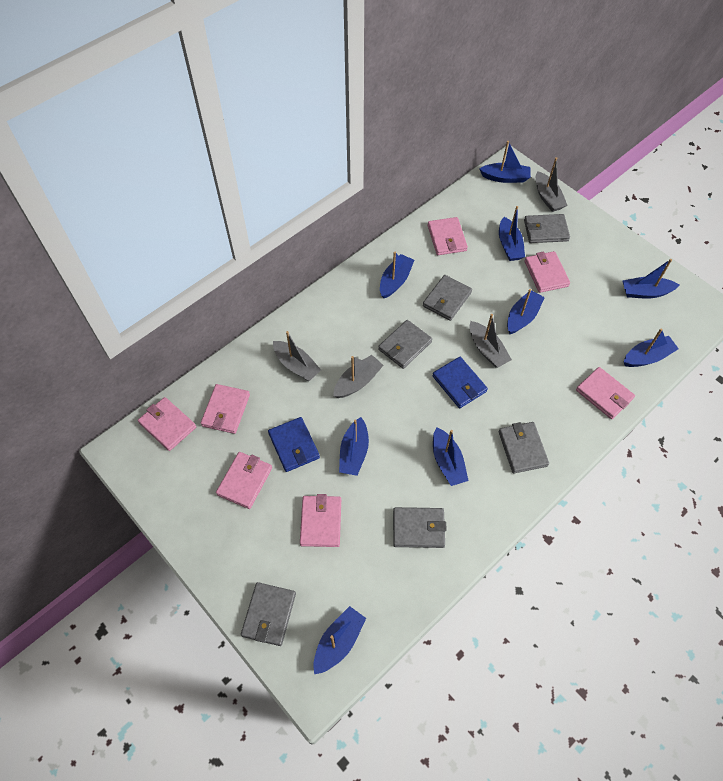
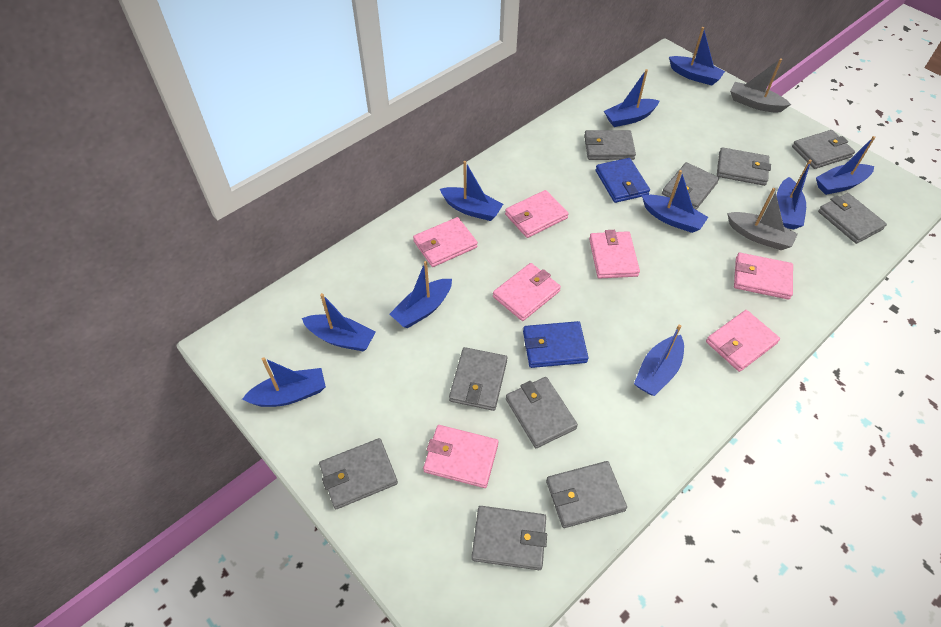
blue boat: [313,606,366,674] [339,417,369,476] [380,252,414,298] [433,427,469,486] [480,141,531,183] [499,206,525,261] [507,289,545,334] [622,259,680,299] [624,328,679,367] = 9 -> [242,357,326,407] [302,293,376,351] [389,261,452,328] [440,161,503,221] [604,69,659,127] [634,325,684,396] [642,170,708,233] [669,27,725,86] [777,160,812,229] [816,136,875,195] = 10
grey boat: [273,331,321,381] [333,355,384,398] [470,314,512,368] [536,157,568,212] = 4 -> [727,188,798,250] [730,59,791,113] = 2
grey wallet: [241,582,296,646] [378,320,432,369] [393,507,447,548] [423,275,472,321] [499,422,549,474] [524,214,570,243] = 6 -> [319,438,398,509] [449,347,507,411] [472,506,547,570] [506,377,578,448] [546,461,627,528] [584,130,636,160] [662,162,719,210] [717,147,771,186] [792,130,855,169] [818,193,887,244] = 10

